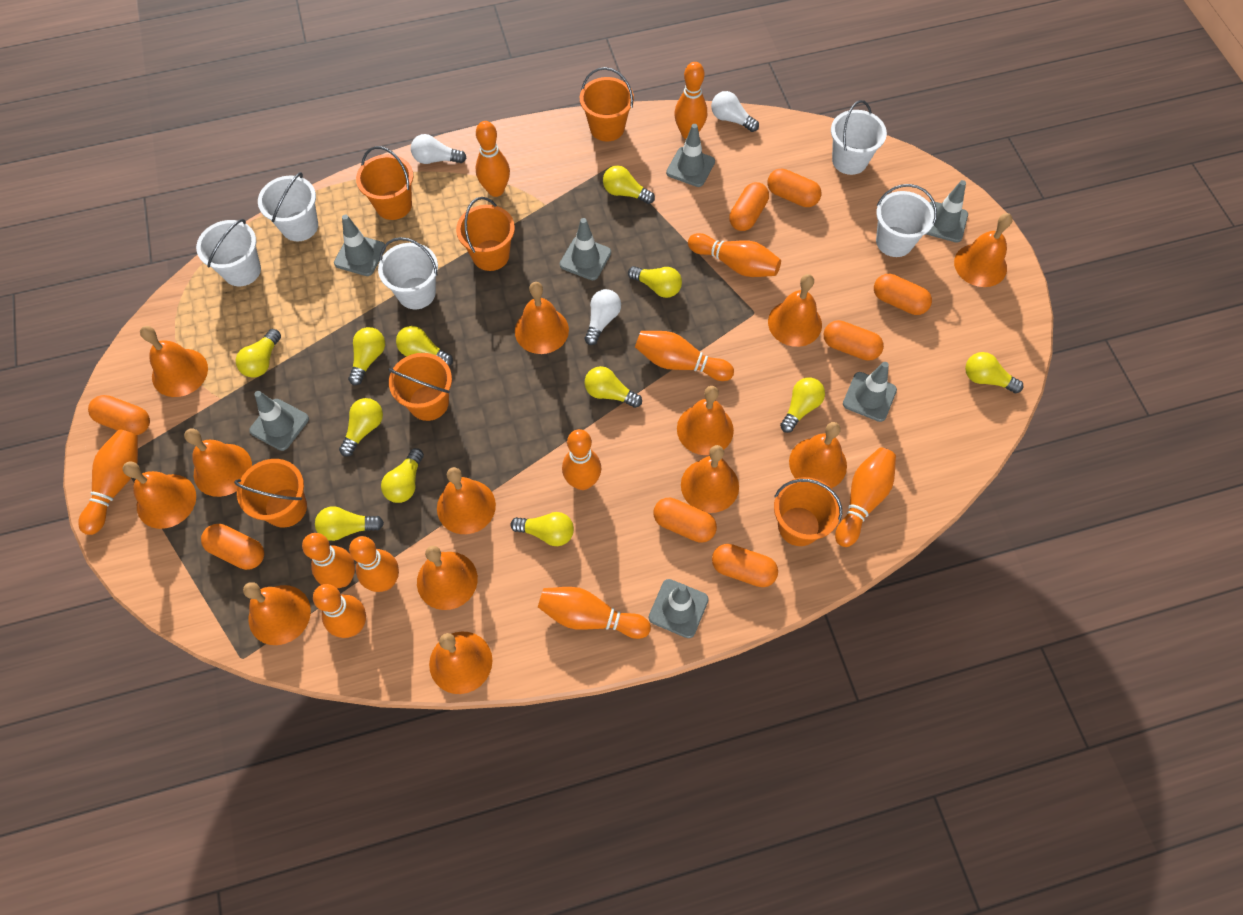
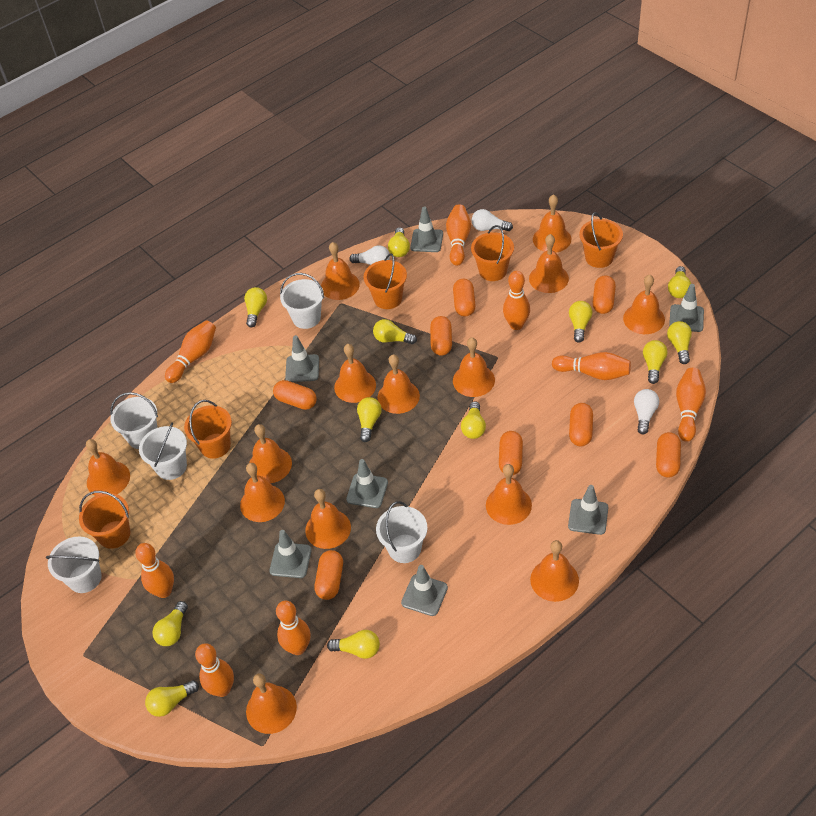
orange bell: [123,461,196,529] [140,326,208,397] [184,428,252,497] [243,582,311,645] [417,546,478,610] [429,631,492,694] [437,467,496,534] [515,282,569,354] [677,386,734,455] [681,445,739,513] [768,274,822,347] [789,422,847,488] [954,213,1013,287] = 13 -> [86,439,130,496] [240,463,285,522] [246,673,297,734] [249,424,292,483] [305,489,351,549] [321,242,360,300] [334,344,376,403] [377,354,420,414] [453,337,495,397] [486,464,532,525] [529,234,569,293] [530,540,579,602] [533,194,571,253] [623,275,665,334] = 14
orange bowling pin: [78,429,138,535] [302,533,355,588] [313,584,366,638] [349,536,399,592] [475,121,510,197] [538,587,651,639] [562,429,601,490] [635,331,734,381] [674,62,707,139] [688,233,781,277] [835,448,896,547] = 11 -> [135,543,174,598] [165,320,216,383] [195,643,234,697] [276,601,311,655] [446,204,471,266] [503,271,530,330] [552,352,631,380] [676,368,706,442] = 8
orange bucket: [234,459,307,528] [356,146,413,220] [389,353,452,421] [456,197,515,271] [580,67,634,142] [774,477,842,546] = 6 -> [79,491,130,549] [184,400,232,459] [364,253,407,309] [471,225,514,281] [579,212,623,268] = 5

